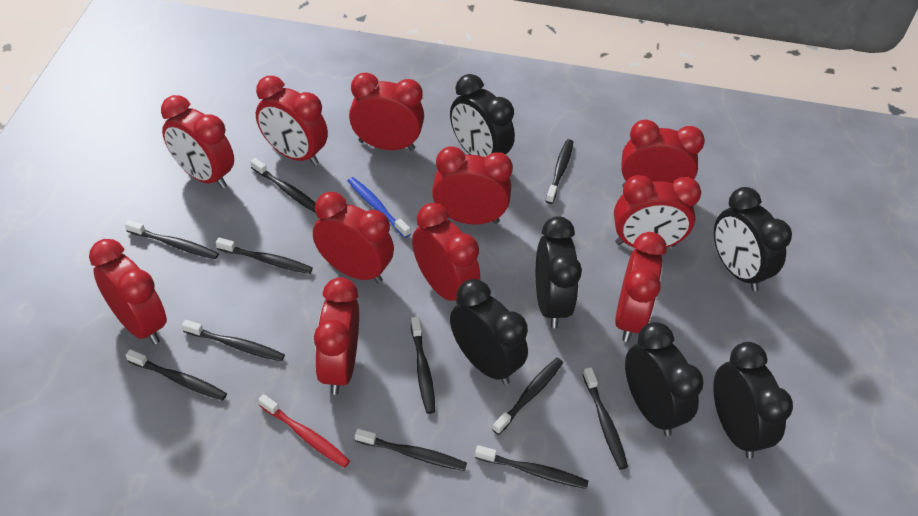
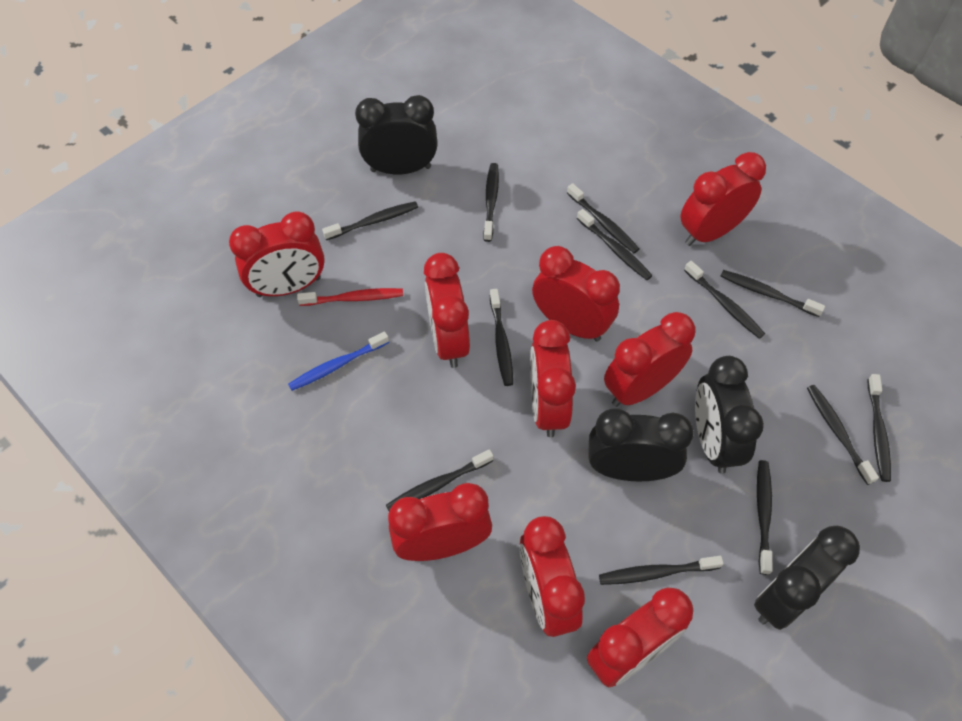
black clock: [450,74,515,157] [450,279,528,385] [536,217,582,328] [625,322,704,436] [713,342,793,459] [714,187,792,291] = 6 -> [355,95,437,175] [588,408,694,481] [695,356,764,474] [754,526,860,630] = 4
black toothbrush: [125,220,219,260] [126,349,227,401] [182,320,285,362] [216,238,313,274] [250,158,315,212] [355,428,467,471] [411,317,435,414] [475,445,588,489] [492,358,563,435] [546,139,573,204] [583,367,628,470] = 11 -> [322,201,418,240] [386,449,494,511] [483,163,499,242] [490,289,513,386] [567,183,639,253] [577,209,653,280] [599,556,724,585] [684,261,765,339] [720,270,825,317] [757,460,773,575] [807,385,879,485] [868,374,891,482] = 12
red clock: [89,239,167,345] [161,95,234,189] [256,76,328,166] [313,192,394,283] [314,277,359,395] [349,72,424,151] [412,203,480,304] [432,146,513,225] [614,175,701,248] [615,232,667,342] [621,119,705,187] = 11 -> [229,211,325,297] [388,483,492,561] [424,253,470,368] [519,516,585,637] [530,320,576,437] [532,246,620,342] [587,588,693,687] [604,312,695,407] [680,152,766,246] = 9

